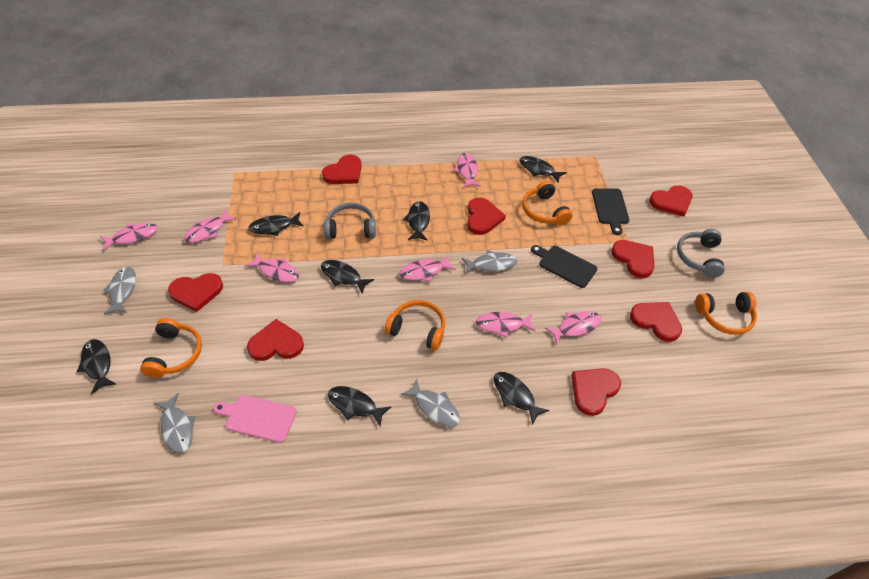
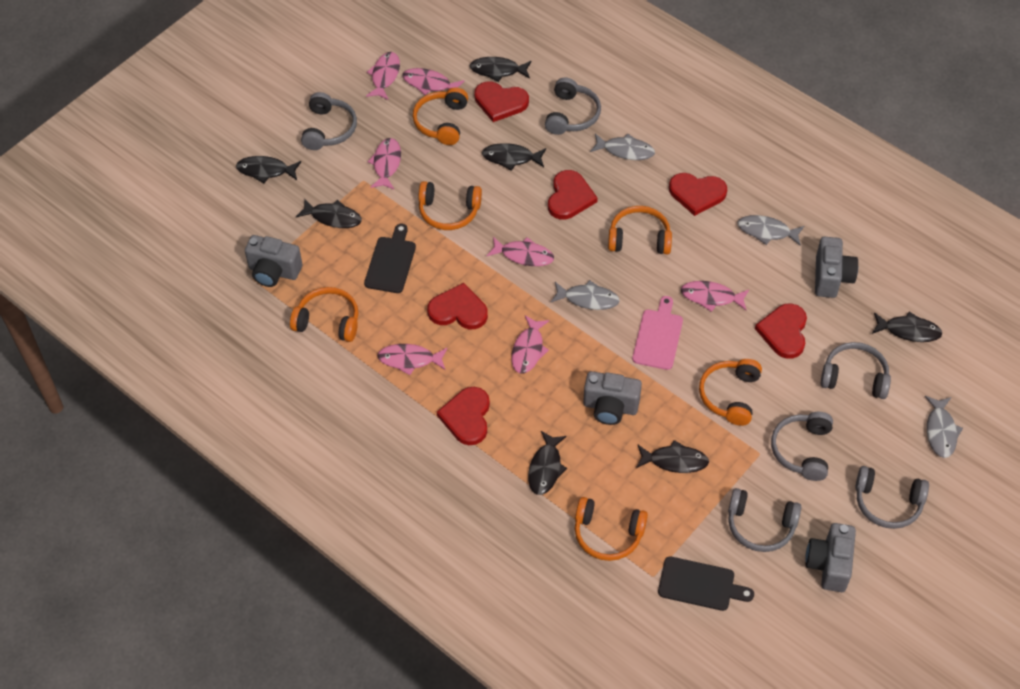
grey camera: none = 0 -> [245,235,302,287] [583,371,642,425] [805,523,856,592] [815,237,858,298] = 4
grey headphones: [324,203,376,239] [677,229,725,278] = 2 -> [301,92,357,150] [545,77,601,135] [728,488,801,552] [771,412,833,481] [821,342,891,399] [855,466,929,529] = 6
orange headphones: [140,318,202,378] [385,300,445,350] [522,181,573,225] [695,292,757,335] = 4 -> [290,287,358,342] [413,87,468,145] [418,181,482,230] [575,497,648,561] [608,206,672,254] [699,359,762,426] = 6
red heart: [168,273,223,312] [247,319,304,361] [322,155,362,184] [467,197,506,235] [571,368,621,416] [611,240,654,278] [630,302,682,342] [649,185,693,217] = 8 -> [427,283,488,330] [437,387,490,445] [474,81,529,122] [548,170,598,220] [669,173,727,216] [755,303,807,359] = 6

